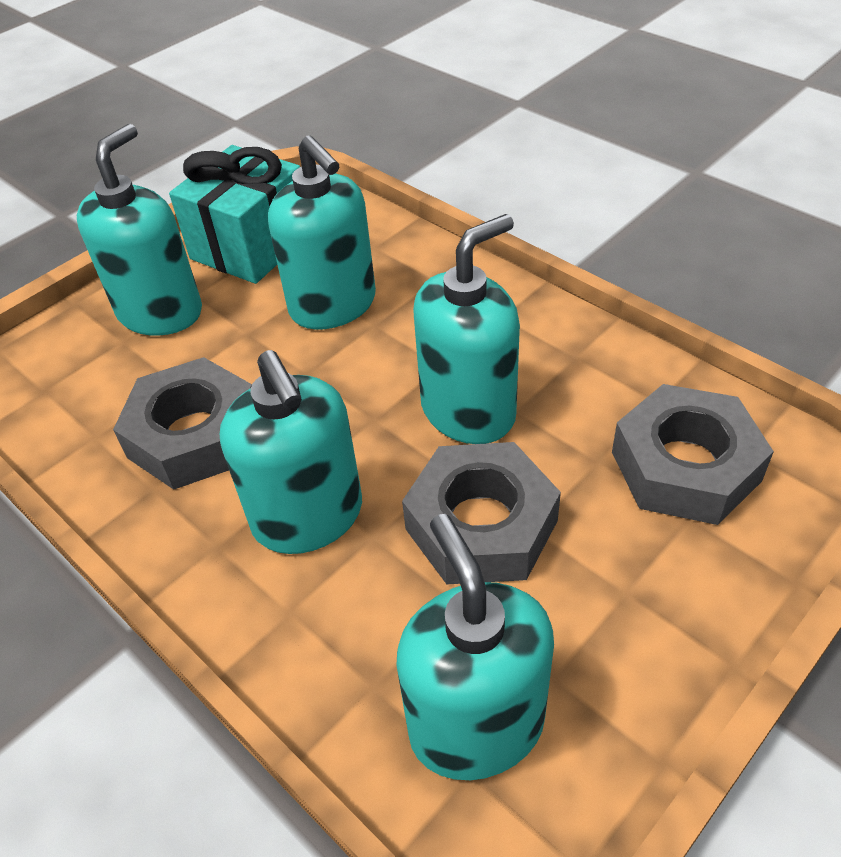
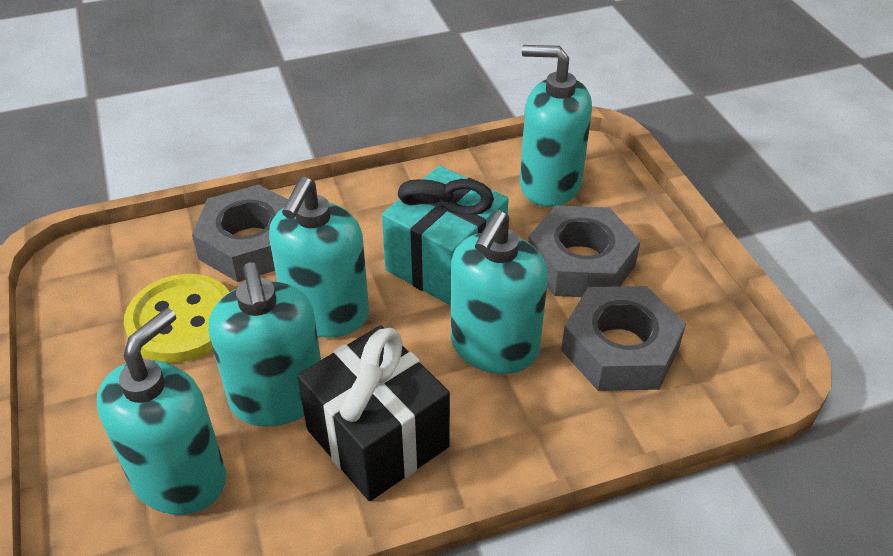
black gift: none = 0 -> [297,325,450,501] = 1
yellow button: none = 0 -> [124,274,230,363] = 1

